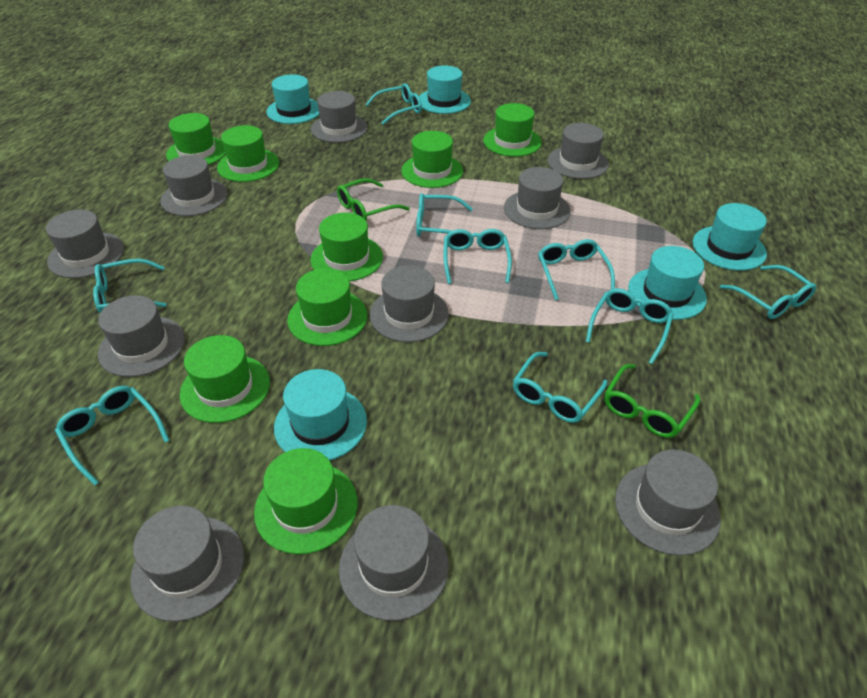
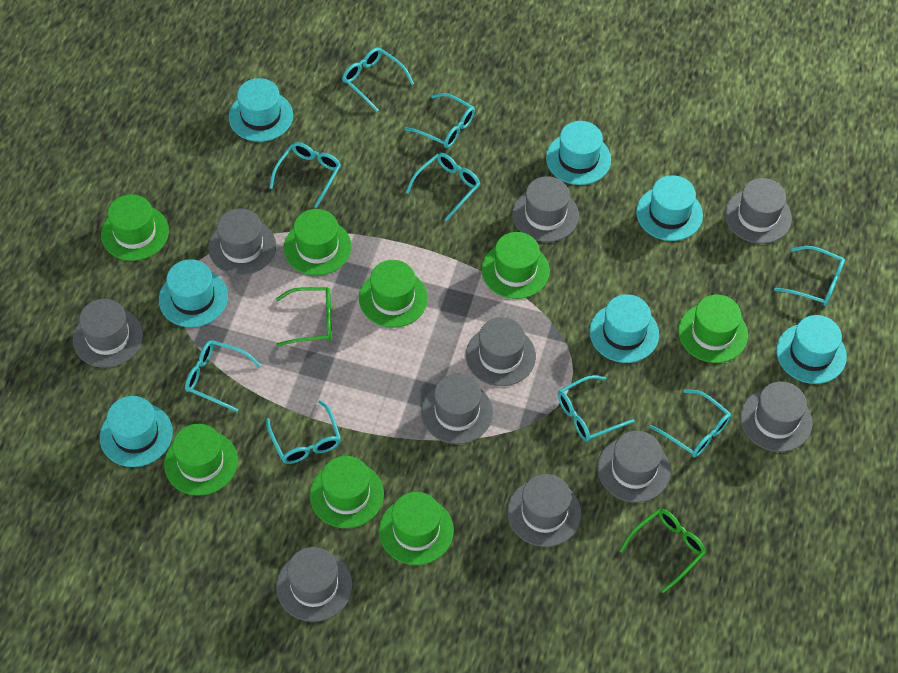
turquoise hat: [266,74,319,124] [274,369,367,460] [419,66,471,114] [628,246,707,320] [693,203,767,271] = 5 -> [100,396,173,467] [159,259,228,327] [229,78,293,142] [546,121,611,185] [590,294,659,363] [636,175,703,241] [776,315,847,384] = 7

